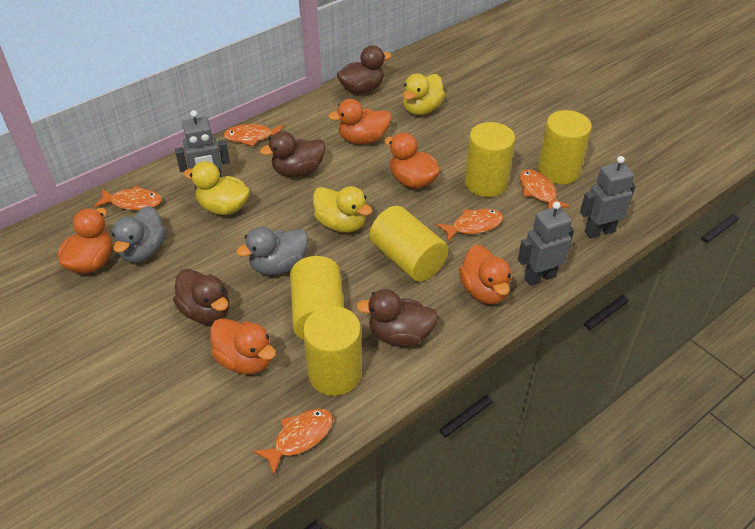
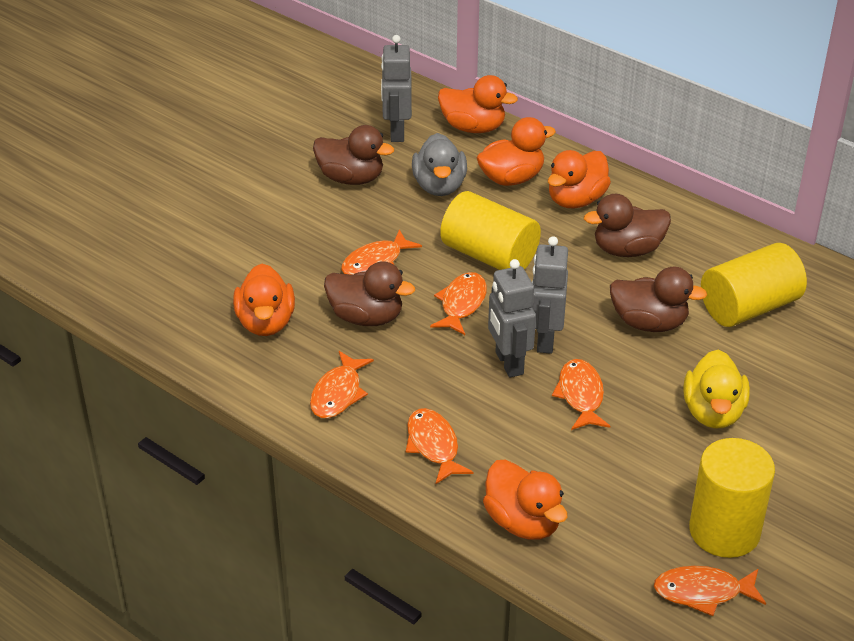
grey duck: [112,206,166,262] [236,227,308,275] = 2 -> [412,133,467,196] = 1
orange fish: [94,185,162,210] [223,124,284,146] [253,409,333,475] [436,209,503,242] [520,169,570,209] = 5 -> [310,351,374,418] [341,229,422,275] [406,408,473,484] [430,272,487,335] [552,359,610,430] [654,566,766,616] = 6
yellow cylinder: [290,256,344,340] [303,306,362,396] [369,206,449,282] [465,122,515,197] [538,110,592,184] = 5 -> [440,191,541,270] [689,438,775,558] [701,243,807,327] = 3
yellow duck: [183,161,250,215] [313,186,372,233] [403,73,445,115] = 3 -> [683,350,750,429] = 1

